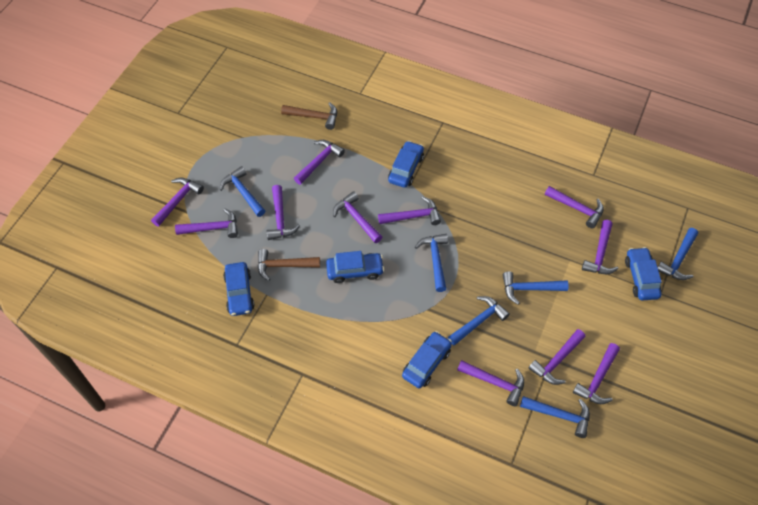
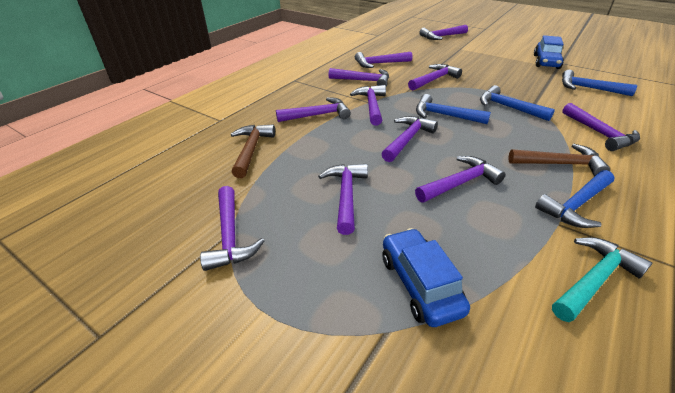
blue car: [223,262,255,316] [326,251,384,283] [388,141,424,188] [402,331,452,388] [625,247,662,300] = 5 -> [383,228,470,327] [534,35,564,69] = 2
blue hammer: [220,166,265,217] [415,234,448,292] [448,296,510,345] [503,271,569,304] [520,396,590,438] [658,228,698,280] = 6 -> [416,94,491,124] [480,85,555,121] [535,170,615,228] [562,70,637,96] = 4
turquoise hammer: none = 0 -> [552,237,652,322] = 1

